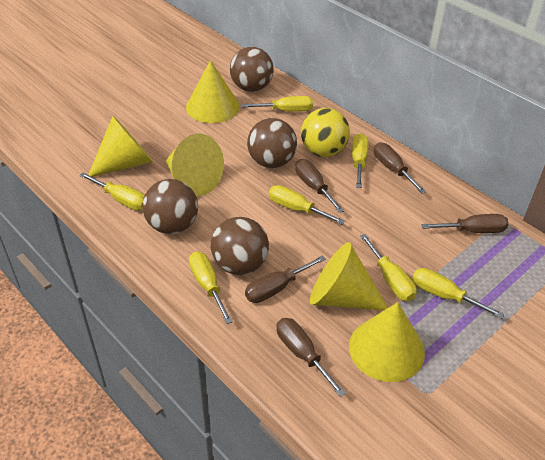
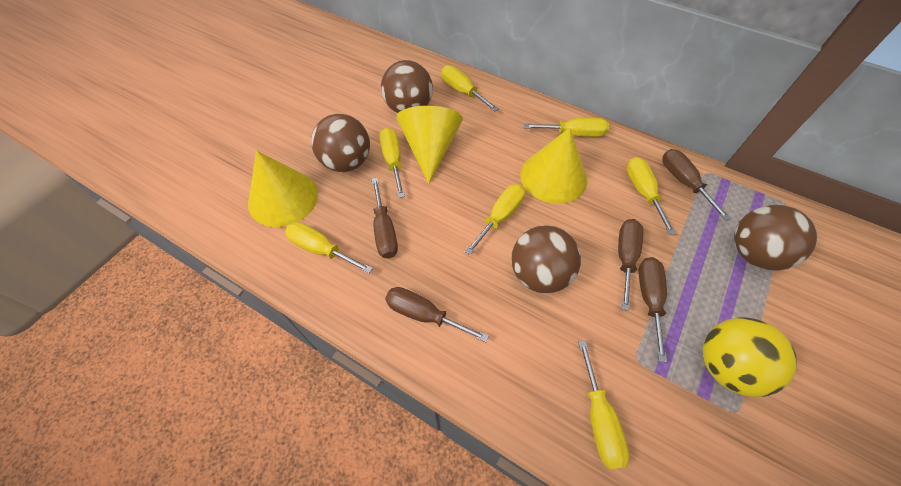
yellow cone: [88,116,153,177] [166,134,224,196] [186,60,240,123] [310,242,388,311] [349,302,425,382] = 5 -> [248,150,318,227] [396,106,463,184] [520,128,587,204] = 3

